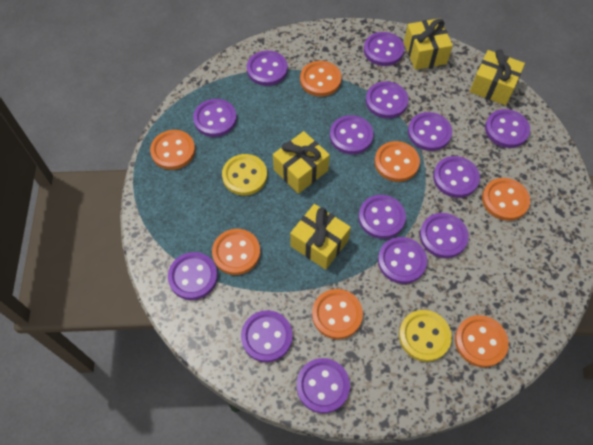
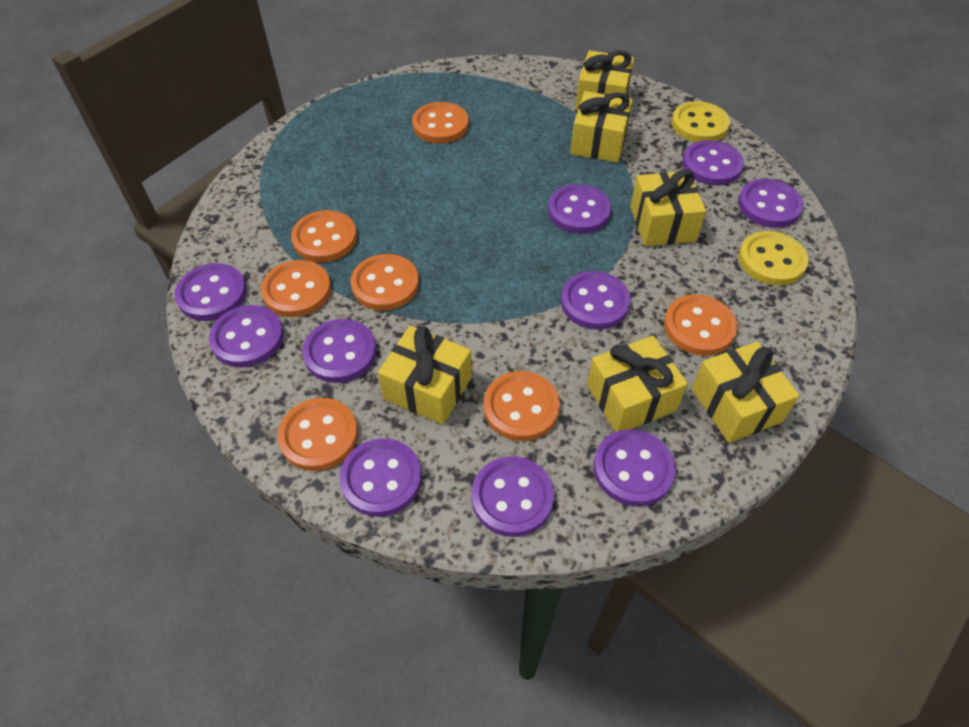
purple button: [168,252,218,300] [193,99,237,137] [241,310,293,362] [247,51,288,86] [297,358,350,413] [330,115,374,154] [359,195,406,239] [364,32,405,66] [366,81,409,119] [378,237,427,284] [408,112,452,151] [420,213,469,258] [433,156,480,198] [485,109,530,148] = 14 -> [174,263,247,321] [209,305,284,367] [302,319,377,383] [339,438,422,517] [472,456,554,537] [548,184,611,234] [561,271,631,330] [593,429,676,506] [682,140,744,185] [738,179,804,228] = 10
yellow gift: [273,131,330,194] [290,204,351,270] [404,18,453,70] [470,49,525,105] = 4 -> [378,326,472,424] [570,91,633,163] [575,50,634,111] [587,336,688,432] [630,169,706,246] [692,342,800,443] = 6

